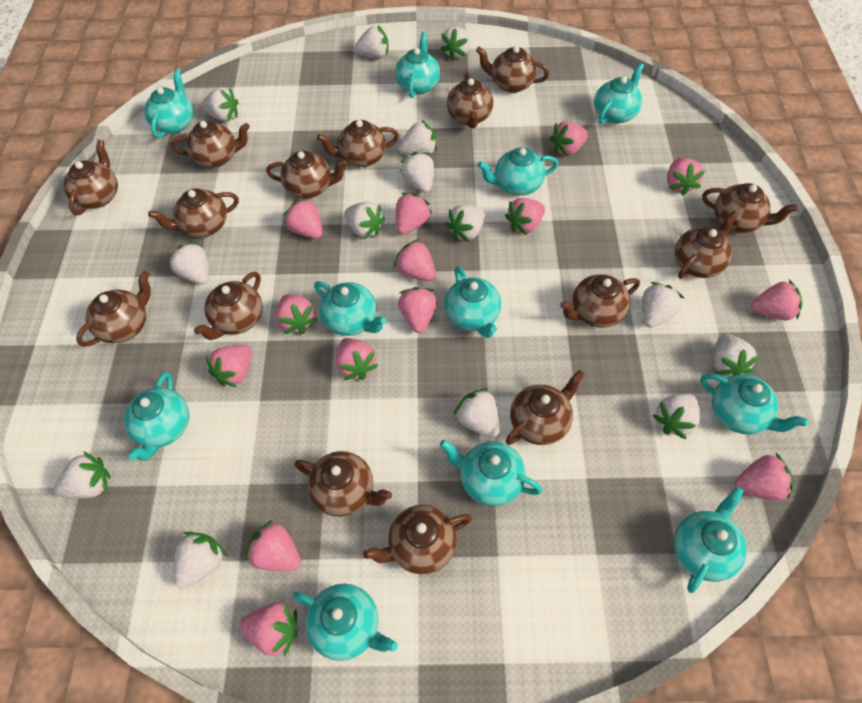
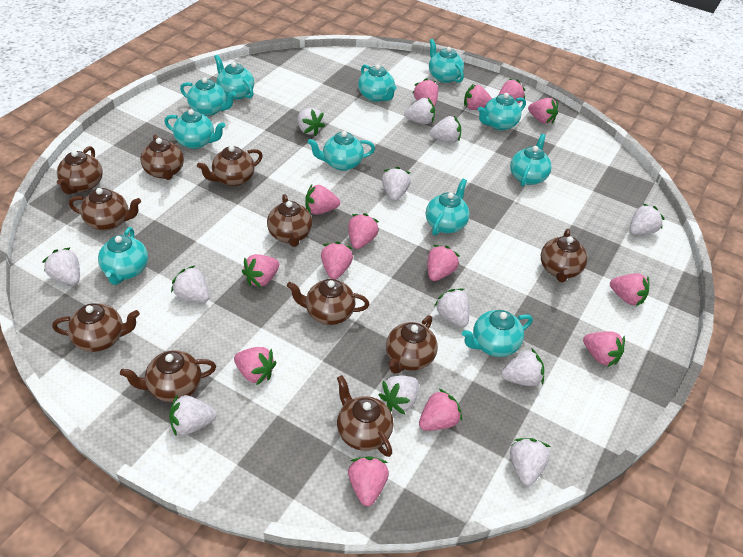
brown teapot: [63,139,118,215] [76,271,151,347] [148,189,239,238] [171,121,250,168] [194,272,263,340] [266,151,348,199] [294,451,392,517] [317,120,399,167] [363,505,472,575] [447,73,493,128] [476,46,549,93] [505,370,585,445] [560,274,640,328] [675,210,738,279] [702,183,798,233] = 15 -> [52,303,140,352] [57,146,103,194] [69,188,141,230] [120,350,216,402] [140,134,184,180] [197,146,263,186] [267,194,312,247] [287,279,369,325] [337,375,393,457] [386,315,438,374] [541,229,587,283] = 11
white strawberry: [54,451,110,499] [167,241,209,284] [174,532,227,589] [201,87,238,121] [344,202,385,239] [354,26,389,58] [398,120,437,155] [400,152,434,193] [440,26,470,60] [446,205,485,242] [454,388,500,438] [642,282,684,328] [652,394,700,439] [713,334,759,376] = 14 -> [42,247,80,285] [169,394,217,436] [171,265,210,303] [298,108,325,136] [378,376,419,414] [382,167,411,201] [404,98,435,124] [430,116,461,143] [434,289,469,327] [501,348,544,386] [510,438,550,486] [629,204,665,235] = 12

